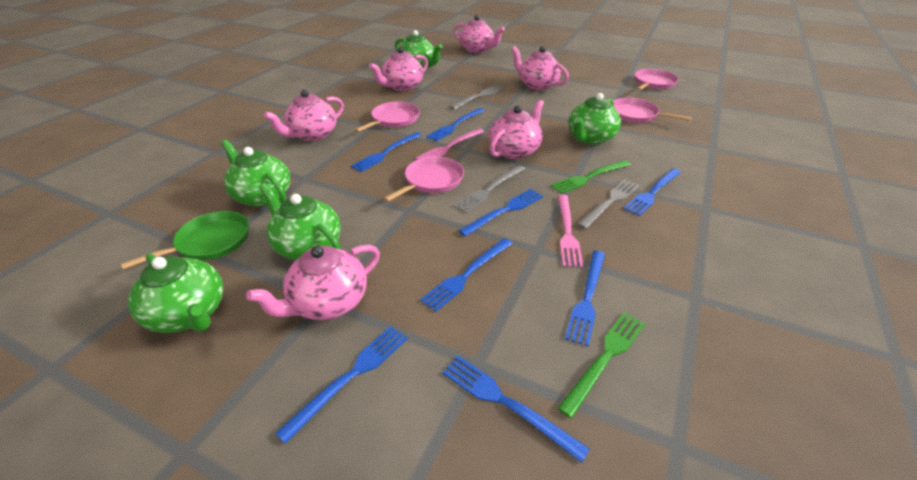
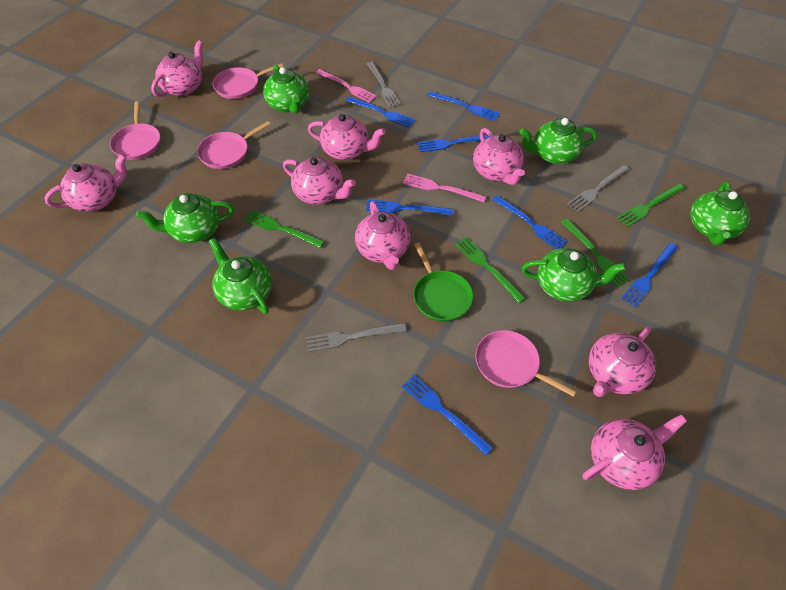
blue fork: [275,326,408,444] [351,132,421,172] [420,238,513,312] [426,108,485,141] [442,355,590,463] [459,189,543,236] [565,250,605,346] [623,168,681,216] = 8 -> [346,96,416,128] [366,199,453,215] [402,375,493,455] [418,134,495,152] [428,91,500,121] [492,195,567,249] [621,243,678,307] = 7
green fork: [551,160,631,194] [558,312,646,418] = 2 -> [244,210,325,248] [455,237,526,303] [561,219,629,287] [617,183,685,227] = 4
green teapot: [128,253,223,333] [221,140,290,207] [260,183,341,260] [395,30,443,68] [568,93,621,145] = 5 -> [136,193,234,243] [209,238,272,314] [263,65,309,114] [519,118,597,164] [521,248,626,302] [690,181,750,246] = 6
pink teapot: [246,245,380,320] [264,90,344,141] [369,47,428,91] [453,15,505,53] [489,100,544,159] [511,46,569,90] = 6 -> [45,154,127,212] [151,40,203,97] [283,157,356,205] [308,114,386,160] [355,201,410,270] [473,128,525,185] [583,414,687,490] [589,327,656,397] = 8

